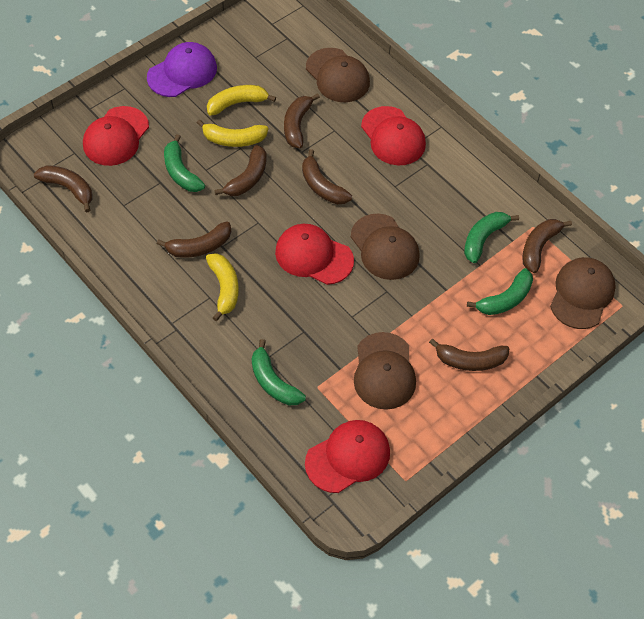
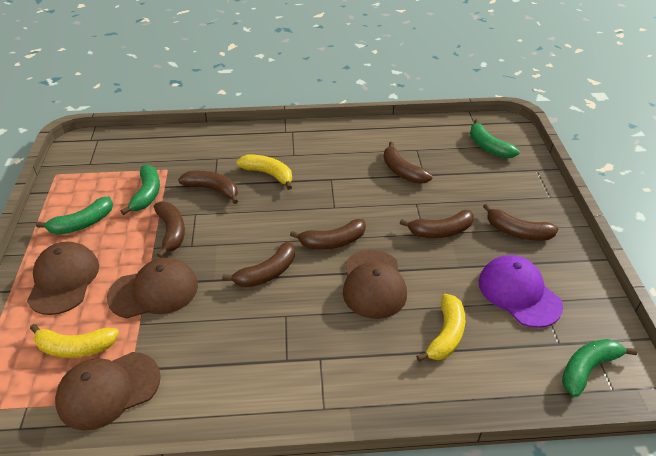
red cap: [83,106,149,166] [275,224,354,285] [305,420,390,493] [361,106,426,165] = 4 -> none = 0

